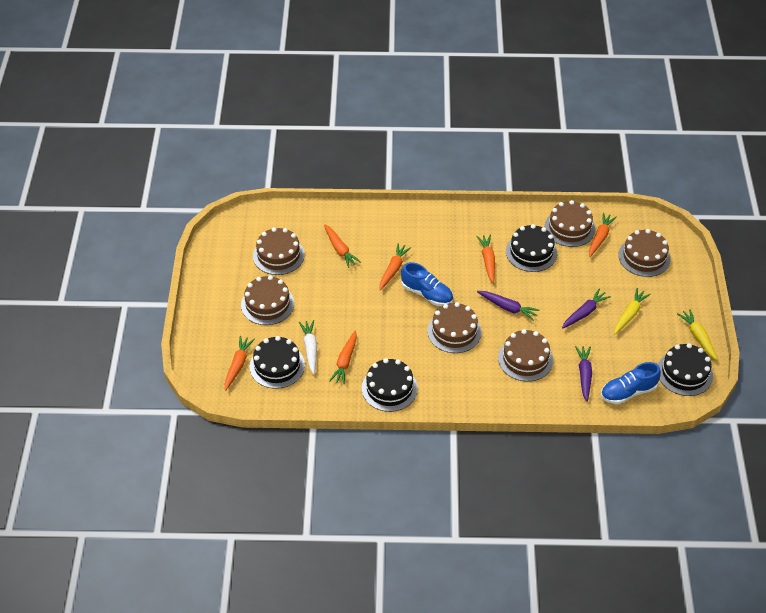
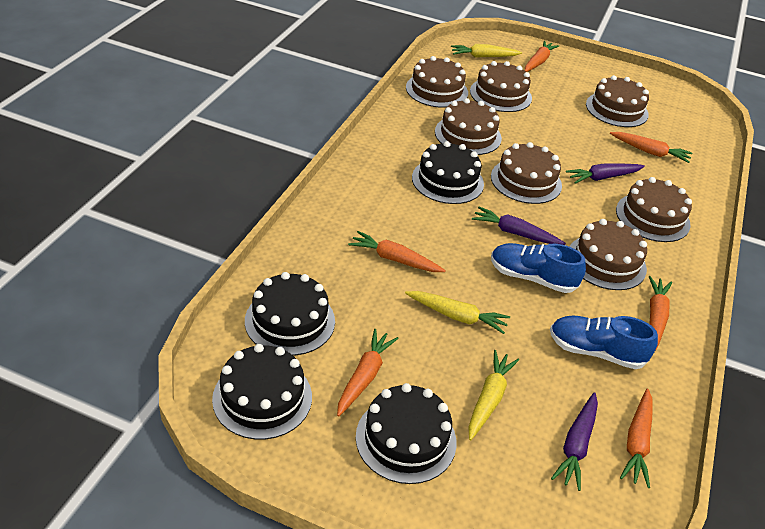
brown cake: [241,275,294,325] [253,227,305,275] [427,302,482,353] [498,329,553,382] [544,200,595,247] [618,229,671,277] = 6 -> [406,56,468,108] [435,98,502,155] [470,61,532,112] [491,142,562,204] [569,219,647,290] [586,75,649,127] [616,177,692,242] = 7
white carrot: [299,320,317,374] = 1 -> none = 0
yellow carrot: [614,288,651,334] [677,309,718,361] = 2 -> [405,291,510,334] [451,44,522,58] [468,350,519,440] = 3

